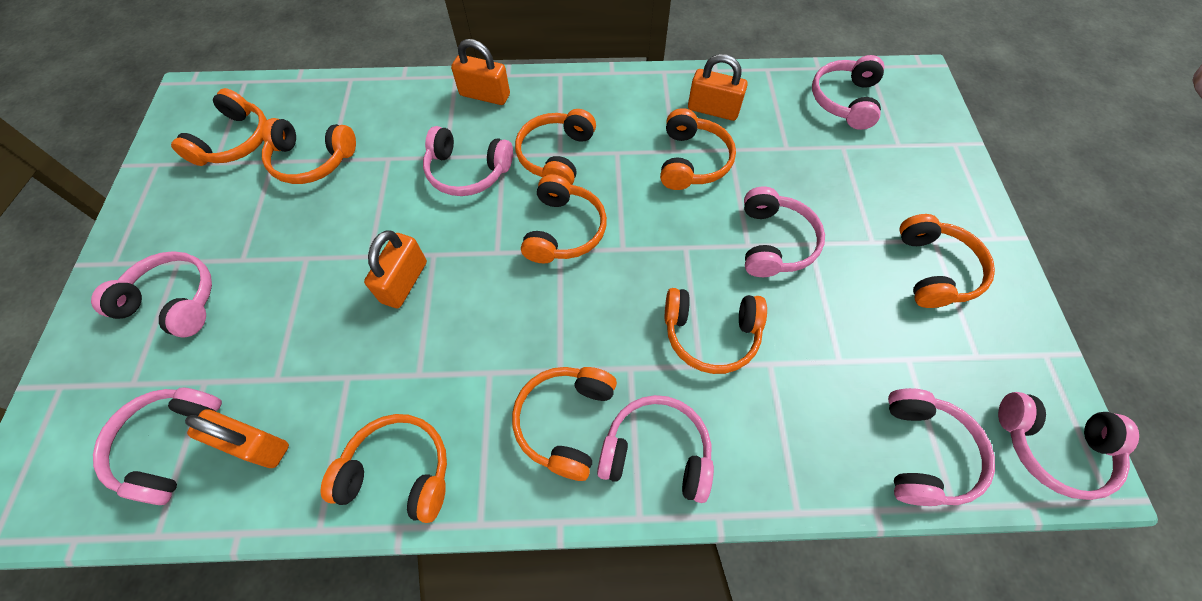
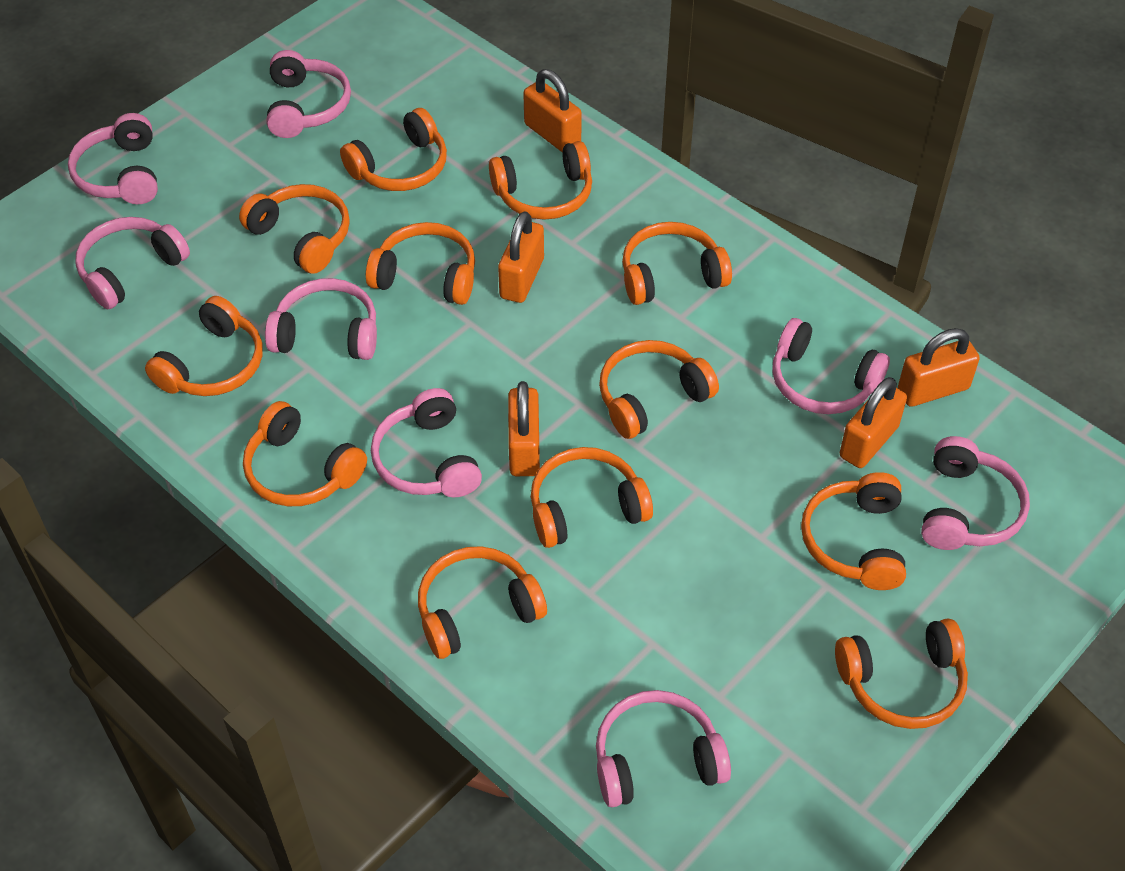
orange headphones: [171,88,267,166] [262,118,356,184] [321,414,447,523] [512,367,617,481] [515,109,596,185] [521,174,607,263] [660,108,736,190] [665,288,767,374] [899,214,995,308] = 9 -> [145,296,262,396] [239,184,350,274] [243,401,367,506] [340,108,447,191] [366,222,475,305] [418,546,547,659] [489,141,592,220] [531,447,653,548] [599,340,719,439] [622,222,732,305] [801,472,906,590] [835,618,968,729] = 12
orange padlock: [185,409,289,468] [364,230,427,308] [451,39,510,105] [688,54,748,121] = 4 -> [498,211,544,303] [508,381,540,476] [523,69,582,152] [840,377,907,468] [898,328,980,407] = 5

